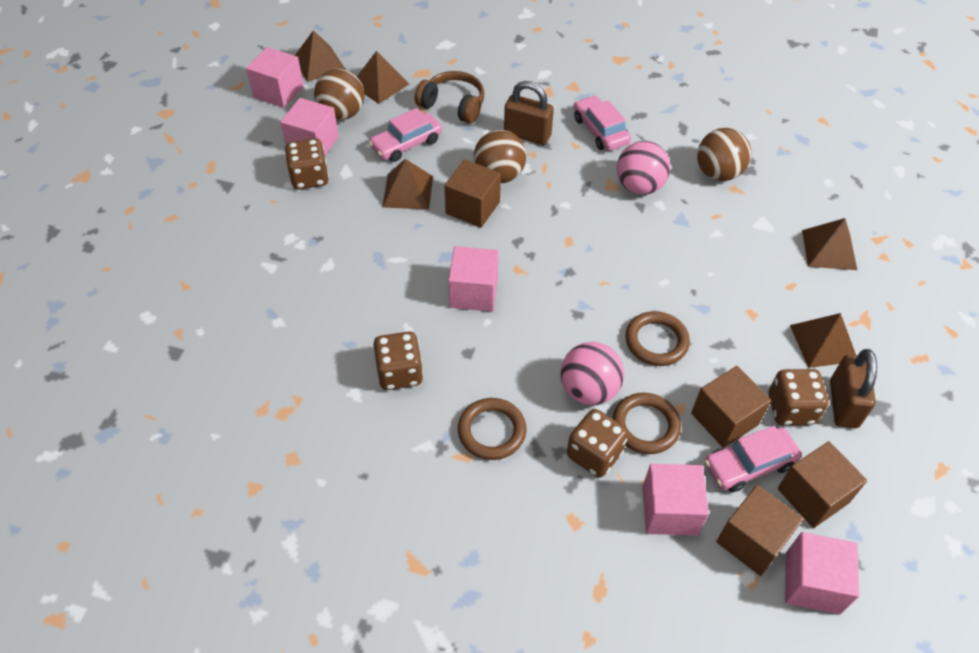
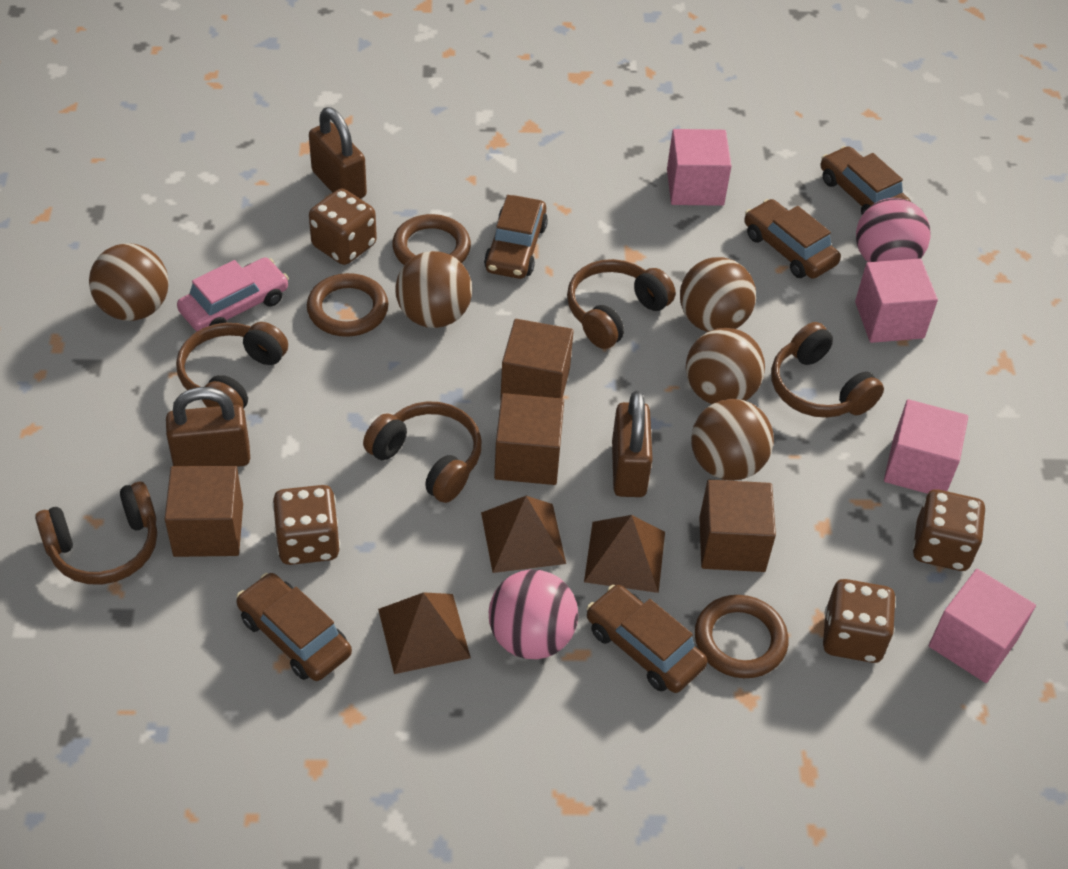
brown ball: [314,69,365,120] [474,130,526,183] [697,128,751,181] = 3 -> [89,243,169,321] [395,251,472,328] [680,257,756,332] [686,328,765,404] [691,399,774,481] = 5
brown car: none = 0 -> [236,573,352,681] [484,195,548,279] [587,585,707,693] [744,199,841,279] [821,146,911,215] = 5
brown headphones: [415,71,485,124] = 1 -> [35,481,157,584] [176,322,288,409] [363,401,482,503] [567,259,676,349] [771,322,884,418] = 5
brown padlock: [504,81,554,145] [830,349,877,428] = 2 -> [166,387,250,467] [309,107,367,199] [612,391,653,497] = 3
brown pyramid: [295,30,346,82] [357,51,409,104] [382,159,433,210] [790,313,856,368] [802,218,857,270] = 5 -> [378,592,471,674] [481,496,566,573] [584,515,665,593] = 3
pink car: [368,108,442,162] [574,95,631,151] [705,426,802,492] = 3 -> [177,257,289,331] = 1
pink cube: [246,47,304,108] [280,98,339,156] [448,246,499,312] [642,464,709,536] [785,532,859,615] = 5 -> [667,129,732,206] [855,259,938,343] [884,399,968,494] [929,569,1036,683] = 4

